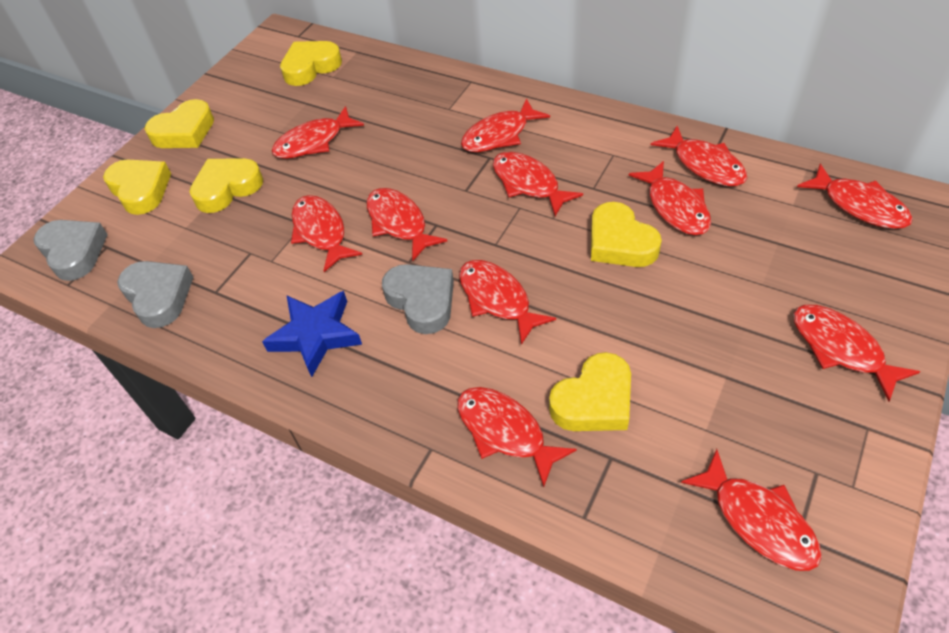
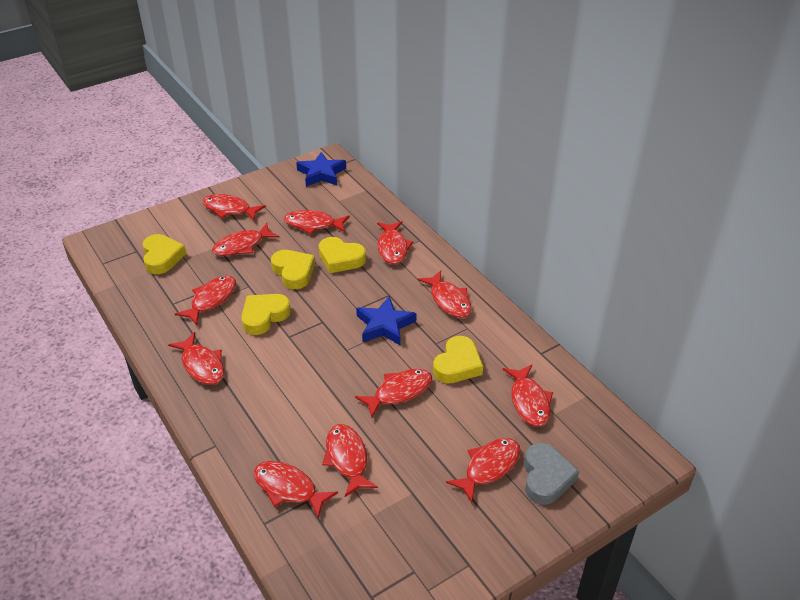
blue star: [262,291,362,377] = 1 -> [296,152,346,187] [356,296,416,346] = 2
grey heart: [33,220,108,281] [117,261,194,328] [382,264,454,334] = 3 -> [524,443,579,505] = 1
yellow heart: [103,160,171,215] [144,99,214,148] [189,158,263,213] [280,41,342,86] [549,352,631,431] [591,202,662,267] = 6 -> [142,234,186,274] [241,294,291,335] [271,250,315,289] [319,237,366,273] [433,336,483,383] = 5

